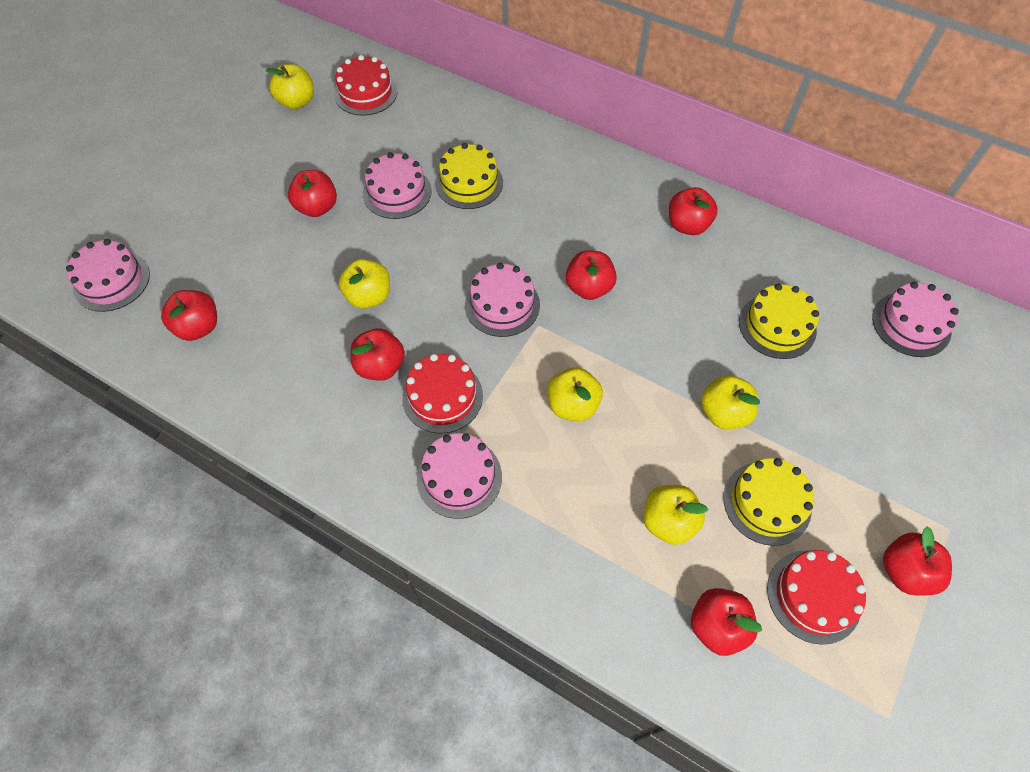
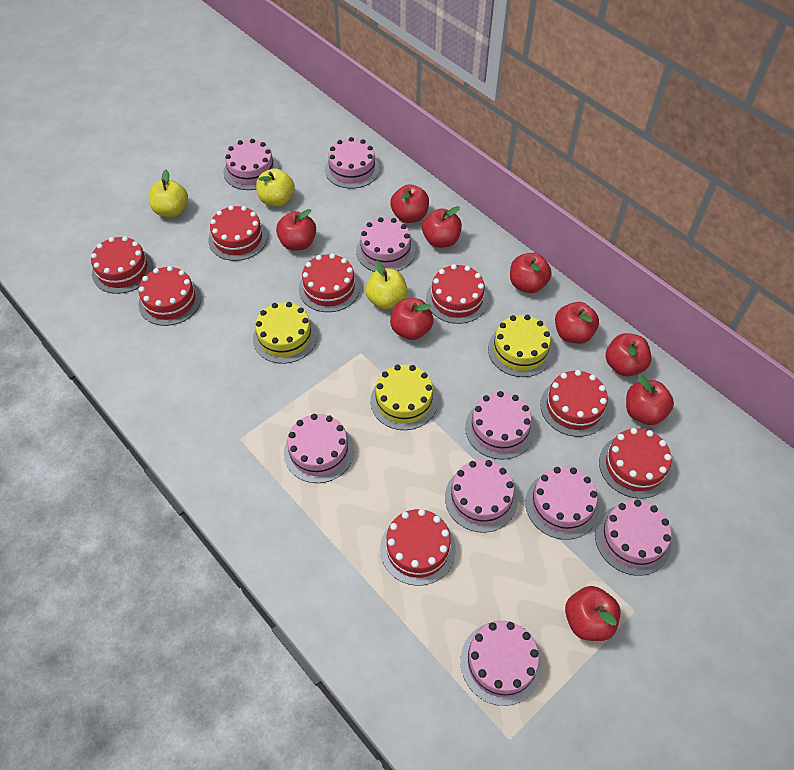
pink cake: [66,239,150,312] [363,152,432,219] [417,433,502,519] [465,263,540,337] [872,282,959,357] = 5 -> [223,139,279,190] [284,414,354,483] [325,137,380,189] [356,217,415,272] [445,460,518,533] [460,621,542,706] [465,391,535,460] [525,467,599,540] [595,500,672,576] = 9
red apple: [161,290,217,341] [288,170,337,217] [350,328,405,381] [566,250,617,300] [669,187,718,235] [691,588,762,656] [883,526,952,595] = 7 -> [276,209,316,251] [390,184,429,223] [390,298,433,340] [422,206,462,248] [510,253,552,293] [555,302,599,344] [565,586,621,641] [606,333,652,376] [626,375,674,425] = 9
red cake: [334,55,397,116] [402,354,483,433] [767,550,866,645] = 3 -> [91,236,153,294] [138,266,201,326] [209,205,268,261] [299,253,360,312] [380,509,456,586] [426,264,488,324] [540,370,609,437] [599,428,672,499] = 8
yellow apple: [266,64,314,109] [339,259,390,309] [548,367,603,421] [643,485,708,545] [701,375,760,429] = 5 -> [148,169,188,217] [256,168,295,207] [365,261,408,309] = 3

